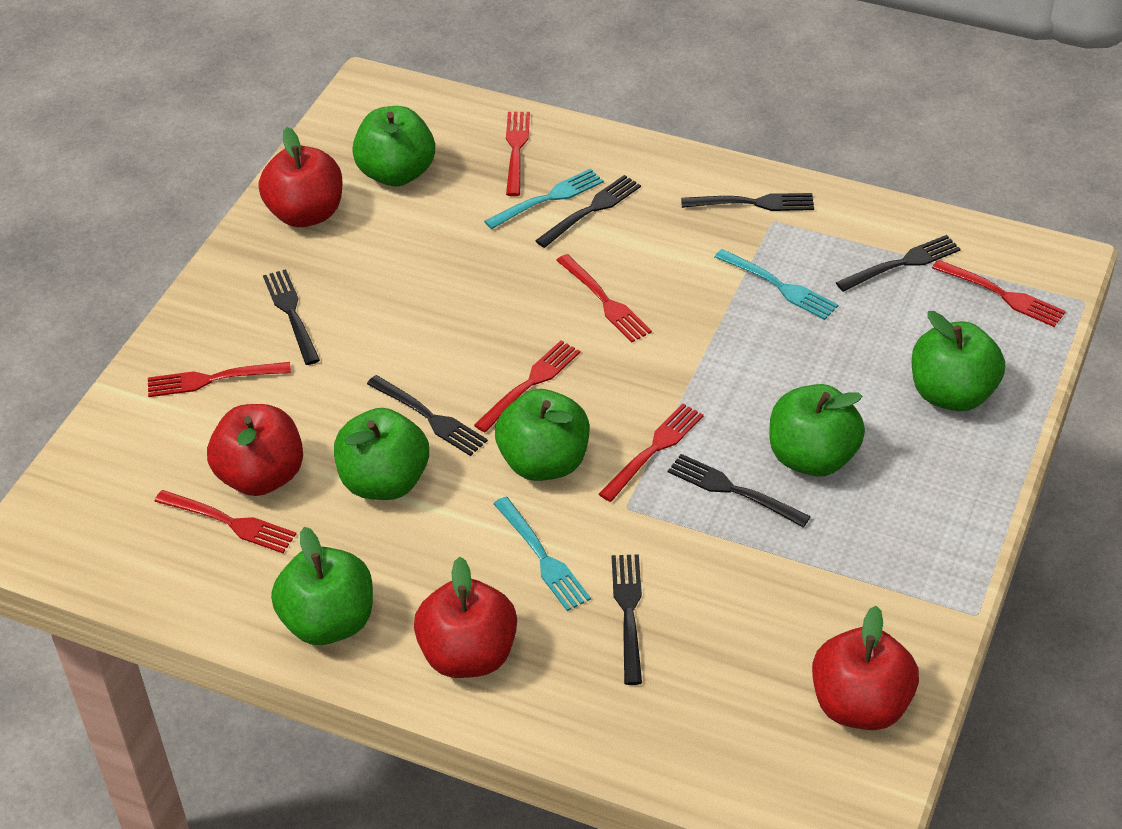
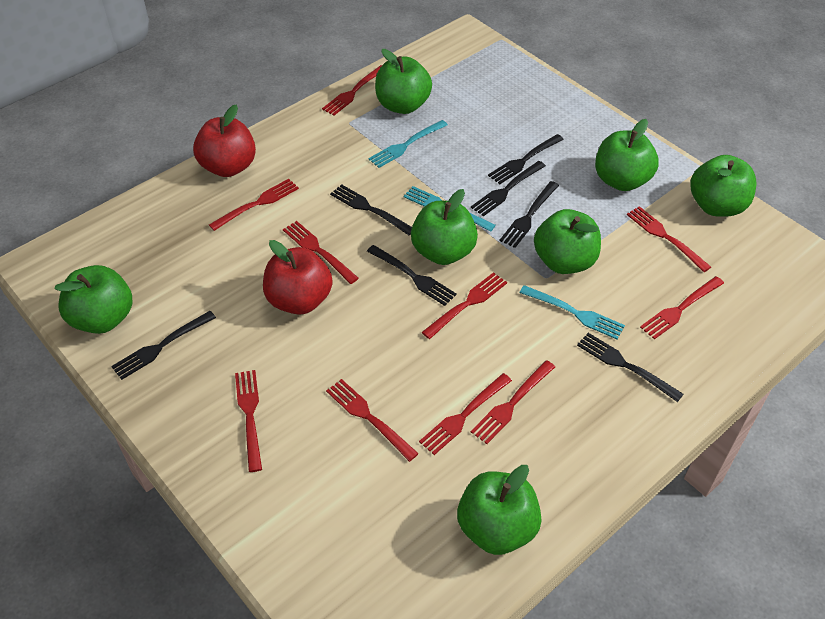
green apple: [271,527,373,645] [334,408,429,500] [352,106,435,187] [495,389,589,481] [770,384,865,476] [912,311,1005,411] = 6 -> [54,265,132,334] [375,49,432,114] [411,189,478,265] [457,465,542,555] [534,209,601,274] [595,119,659,191] [690,155,757,217] = 7
red apple: [207,404,303,496] [259,127,342,227] [414,557,517,678] [812,606,919,730] = 4 -> [193,105,256,177] [263,240,333,315] = 2
red fork: [148,362,291,397] [154,490,296,553] [474,340,580,432] [506,112,530,196] [556,254,652,343] [599,403,704,502] [932,260,1066,327] = 7 -> [209,179,299,231] [235,370,262,472] [283,221,359,284] [322,65,382,115] [326,379,419,462] [419,373,512,455] [422,272,507,339] [471,360,555,444] [627,206,711,272] [640,276,724,339] = 10

